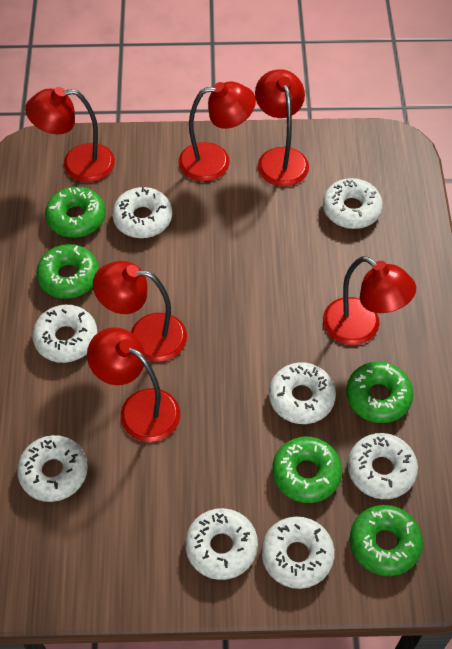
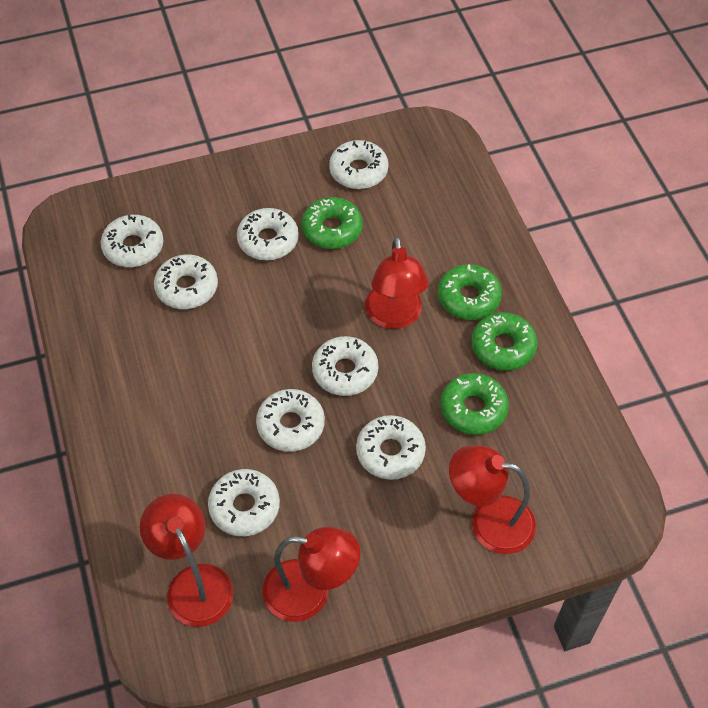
green donut: [36,244,99,299] [45,187,106,238] [272,437,342,503] [346,361,413,423] [350,505,423,576] = 5 -> [301,197,363,249] [438,264,502,320] [440,373,509,435] [471,312,537,371] = 4
red lamp: [25,87,115,182] [87,327,180,442] [93,261,187,362] [179,81,256,182] [255,69,309,187] [323,256,416,345] = 6 -> [140,494,234,627] [263,527,360,622] [365,236,429,329] [449,445,536,554] = 4

